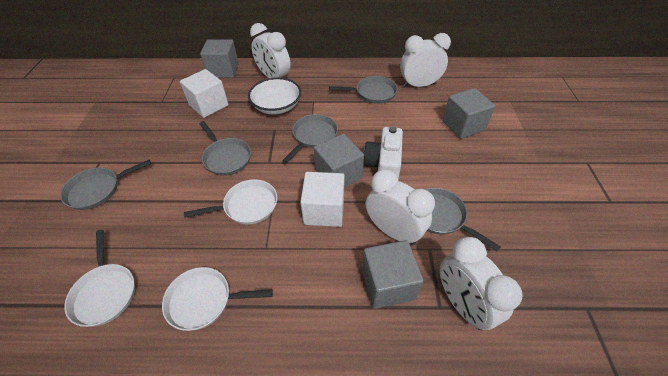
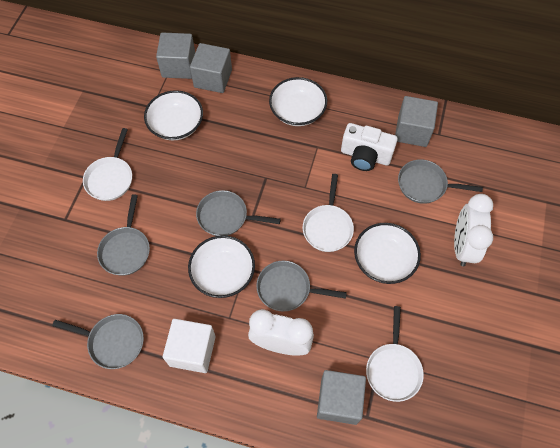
white bowl: [248,77,301,115] = 1 -> [144,90,203,140] [188,235,255,298] [269,77,327,126] [354,223,421,284] = 4
white clock: [250,23,291,78] [366,169,435,245] [400,33,451,88] [440,237,523,330] = 4 -> [248,309,314,356] [454,194,493,267] = 2
white cube: [180,69,229,118] [300,172,345,227] = 2 -> [163,319,216,373] = 1

